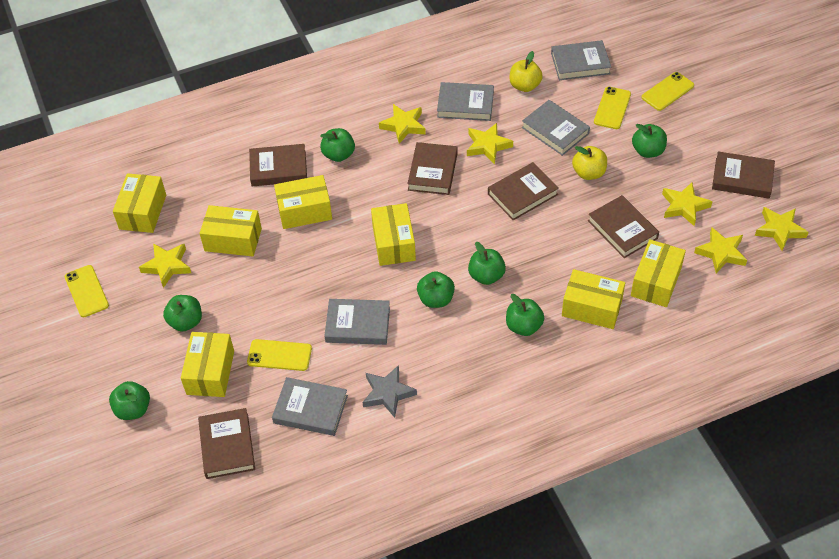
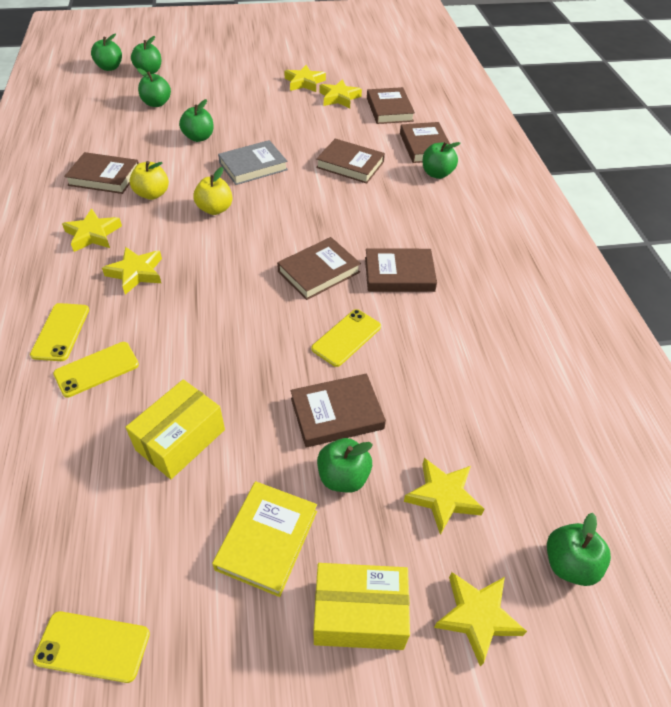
brown book: [198,408,255,479] [249,144,307,186] [407,142,458,195] [488,162,559,220] [588,195,659,258] [712,151,775,199] = 6 -> [64,152,139,194] [277,237,361,300] [291,373,386,447] [316,139,385,184] [365,248,437,292] [367,87,415,124] [400,122,450,163] = 7
grey book: [272,377,348,436] [324,299,390,345] [437,82,494,121] [522,100,590,156] [551,40,611,80] = 5 -> [218,140,288,185] = 1
grey star: [362,365,417,418] = 1 -> none = 0
yellow book: none = 0 -> [212,481,317,597] = 1
yellow box: [113,173,166,233] [181,332,234,397] [200,205,262,257] [274,175,332,229] [371,203,416,266] [562,269,625,329] [631,239,686,307] = 7 -> [125,379,225,479] [314,563,410,650] = 2

